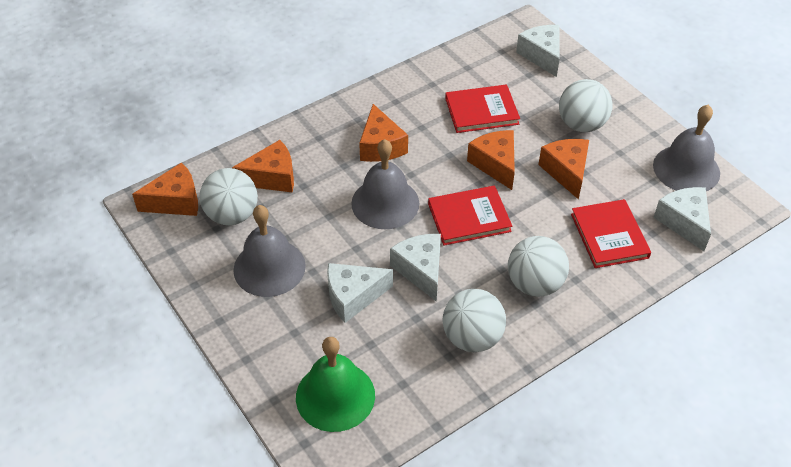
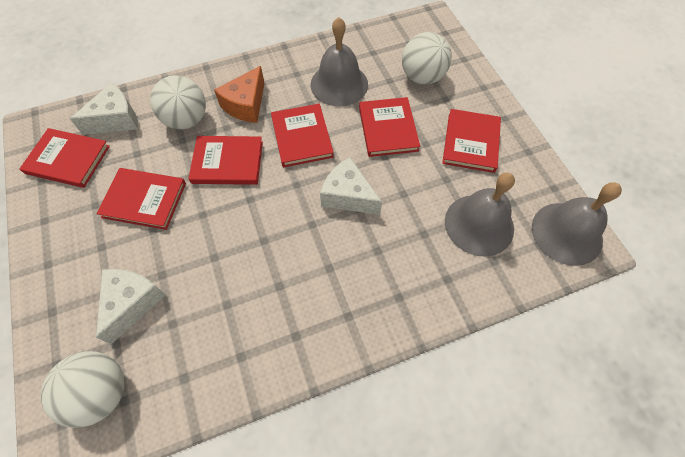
green bell: [296,337,375,432] = 1 -> none = 0
orange cheese: [132,162,198,216] [232,140,294,193] [359,104,408,162] [467,130,515,190] [538,139,589,200] = 5 -> [214,66,265,123] = 1
red book: [428,185,512,246] [445,84,520,133] [571,199,651,268] = 3 -> [19,128,110,188] [96,168,186,230] [188,136,263,185] [271,104,334,167] [359,97,420,157] [442,109,501,173] = 6
white ball: [199,168,258,225] [443,289,506,352] [508,236,569,297] [559,79,613,132] = 4 -> [41,351,124,428] [150,75,206,129] [402,32,452,85] = 3
white cheese: [327,263,393,323] [390,234,441,302] [516,25,560,77] [653,187,711,251] = 4 -> [70,83,138,135] [96,269,166,344] [320,157,382,215] = 3

